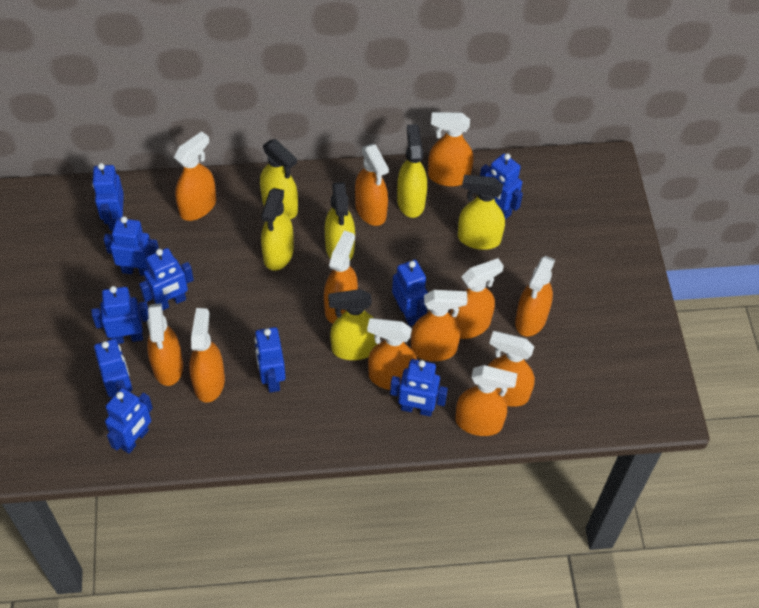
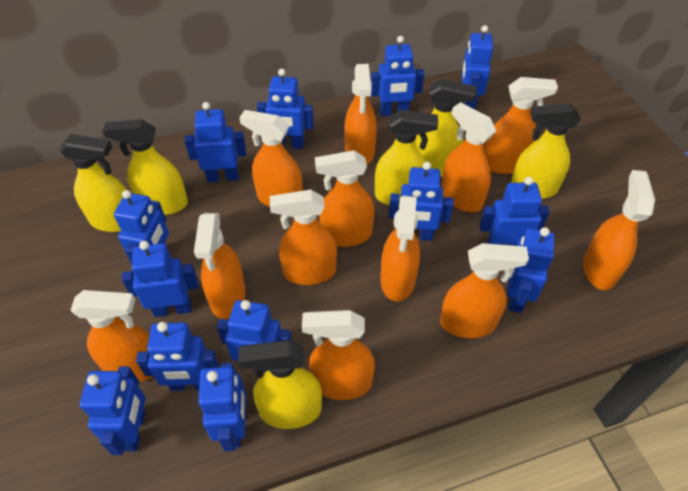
blue robot: [91,286,148,344] [92,163,124,231] [94,339,132,397] [104,216,159,276] [105,388,153,454] [139,248,194,310] [255,327,286,393] [390,359,448,417] [392,260,428,326] [480,153,523,220] = 10 -> [80,366,146,455] [114,190,169,264] [122,241,198,317] [136,322,219,391] [184,102,246,183] [198,363,246,451] [217,300,292,371] [257,69,314,149] [371,36,425,116] [388,162,454,241] [462,25,493,109] [479,177,550,246] [507,227,555,313] = 13

